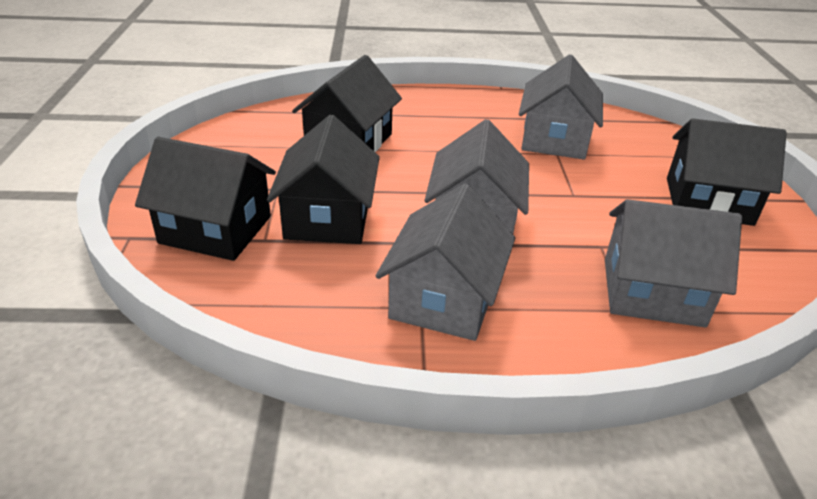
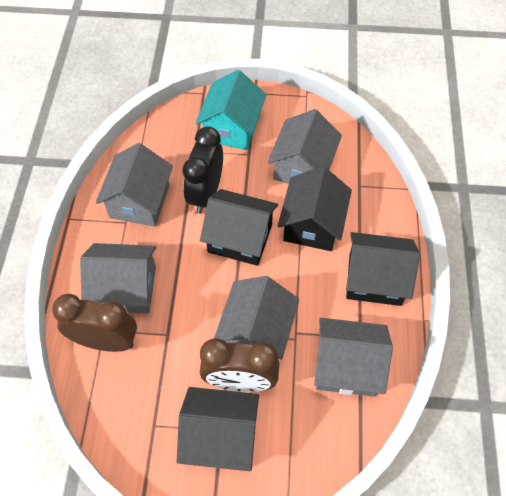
black clock: none = 0 -> [183,126,223,214] = 1
brown clock: none = 0 -> [52,294,137,352] [200,338,279,392] = 2
grey house: [376,183,515,341] [425,119,529,234] [519,54,603,160] [605,199,742,328] = 4 -> [80,243,156,313] [96,143,173,227] [214,276,299,360] [267,109,342,184] [314,318,393,397] = 5
turquoise house: none = 0 -> [196,70,267,150] = 1

